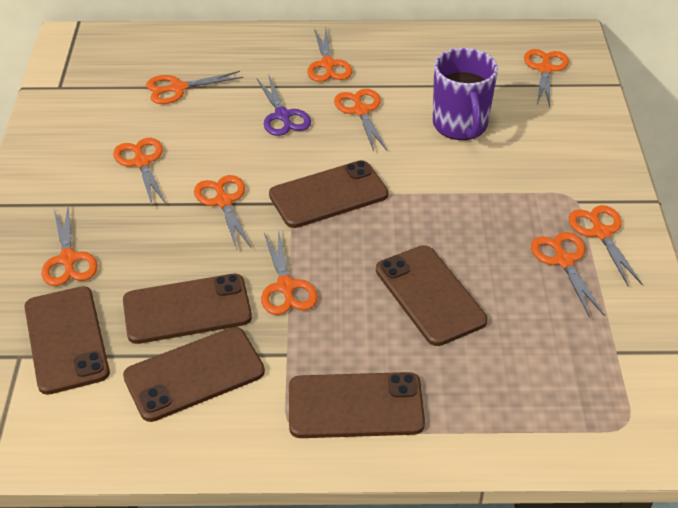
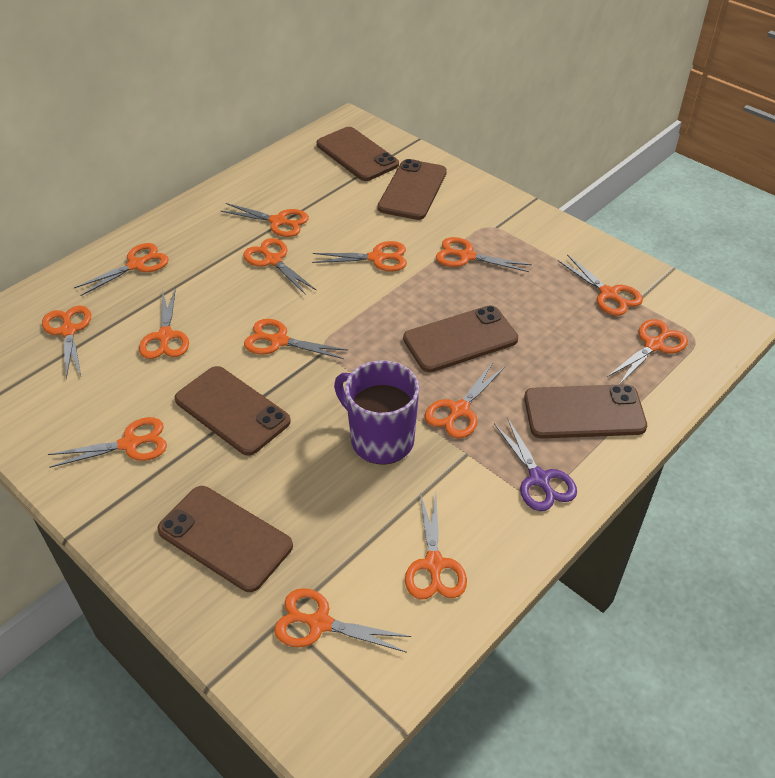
orange scissors: [41,207,97,286] [113,138,167,205] [146,71,243,104] [194,175,252,250] [261,229,318,315] [307,29,352,82] [334,89,387,151] [524,49,569,107] [531,232,604,318] [569,205,642,286] = 10 -> [42,306,91,379] [48,417,167,468] [74,243,169,296] [139,287,189,359] [220,203,309,237] [243,238,317,295] [244,319,348,359] [274,588,411,653] [312,241,407,272] [405,493,467,600] [425,362,505,439] [436,237,532,272] [558,255,643,316] [607,319,688,385] = 14

